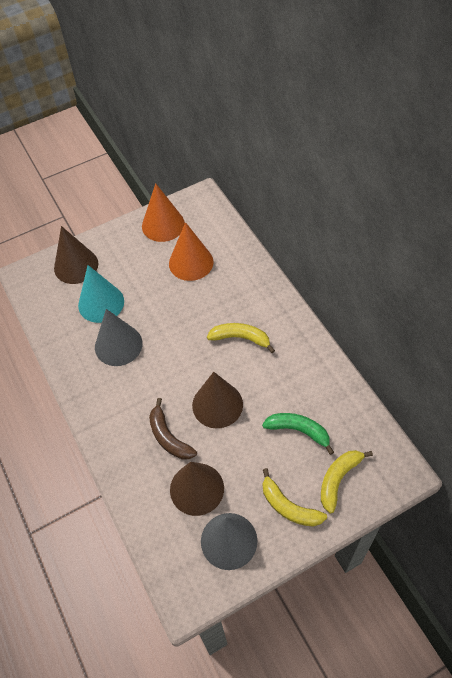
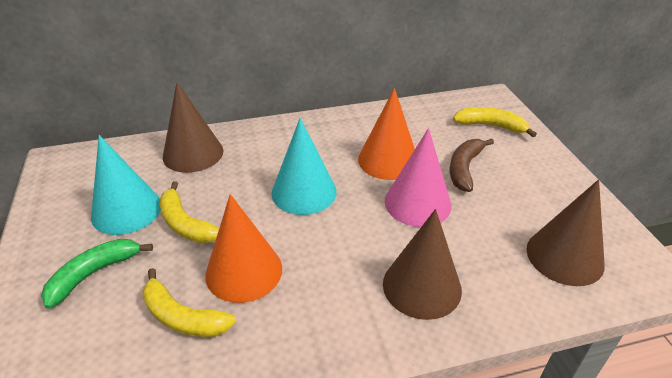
grey cone: [95,309,142,366] [201,513,257,570] = 2 -> none = 0
pink cone: none = 0 -> [385,128,452,227] = 1
turquoise cone: [78,265,124,323] = 1 -> [91,135,161,235] [271,118,337,215] = 2

